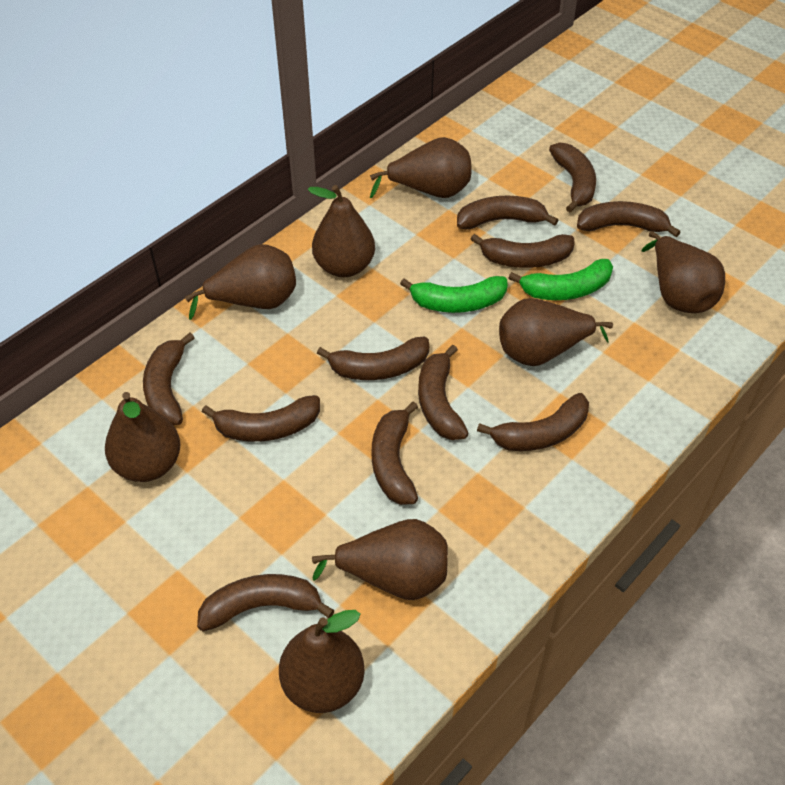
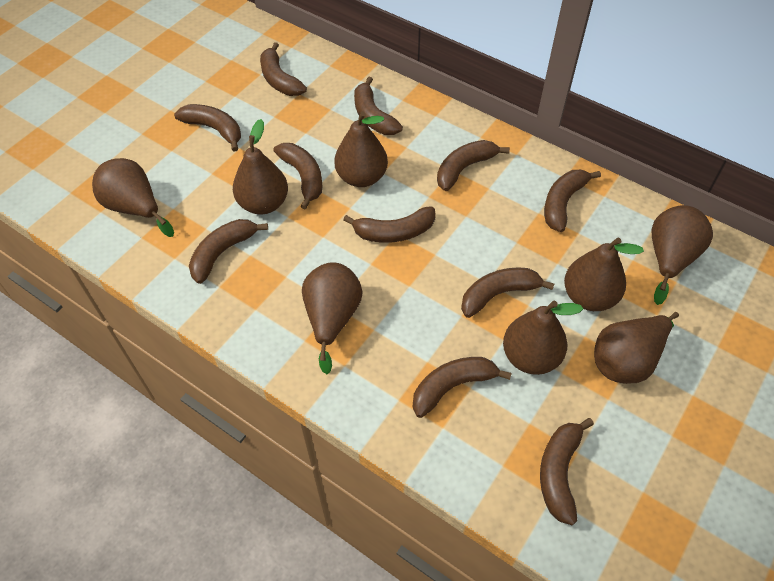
green banana: [400,276,507,313] [508,259,613,300] = 2 -> none = 0

